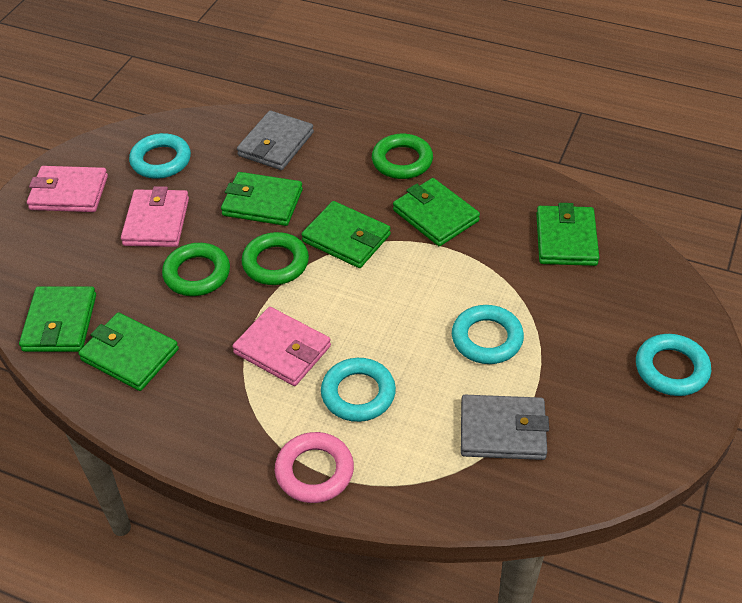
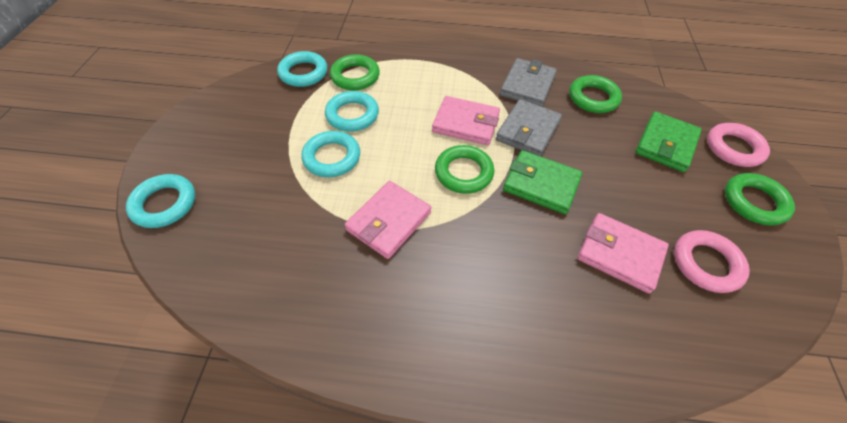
green ring: [162,243,230,296] [242,232,309,285] [372,134,433,179] = 3 -> [330,54,380,90] [435,145,494,194] [569,75,622,113] [725,173,795,225] = 4
green wallet: [19,286,96,352] [78,312,179,391] [221,172,303,226] [301,201,391,268] [393,178,480,246] [536,203,599,266] = 6 -> [503,150,582,214] [635,112,702,172] = 2
pink ring: [275,432,354,503] = 1 -> [674,230,750,293] [707,123,770,167] = 2

